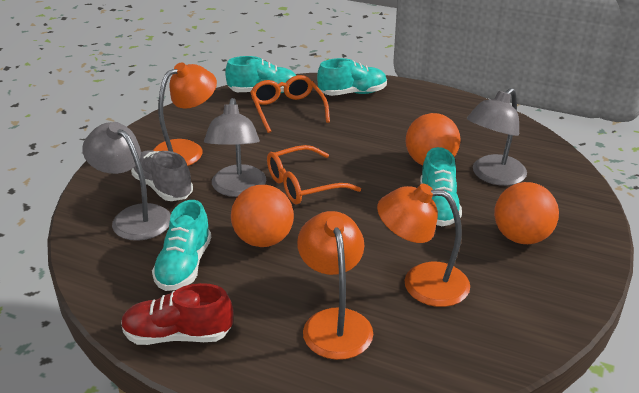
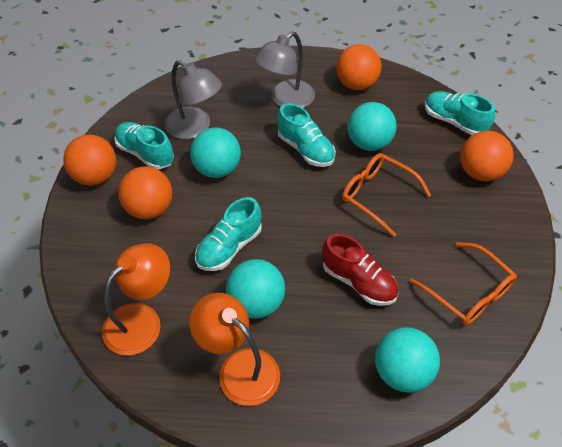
grey lamp: [82,122,171,241] [204,98,266,197] [467,88,527,186] = 3 -> [164,60,222,139] [254,32,315,108] = 2
grey shoe: [131,150,193,201] = 1 -> none = 0
orange ball: [231,185,294,247] [406,113,460,165] [494,182,559,244] = 3 -> [63,135,116,186] [118,166,172,219] [336,44,381,90] [460,131,514,181] = 4
orange lamp: [152,62,217,166] [297,211,373,360] [377,184,470,307] = 3 -> [102,243,170,356] [189,293,280,406] = 2
turquoise ball: none = 0 -> [190,127,241,178] [226,259,285,319] [348,102,397,151] [375,327,440,393] = 4

